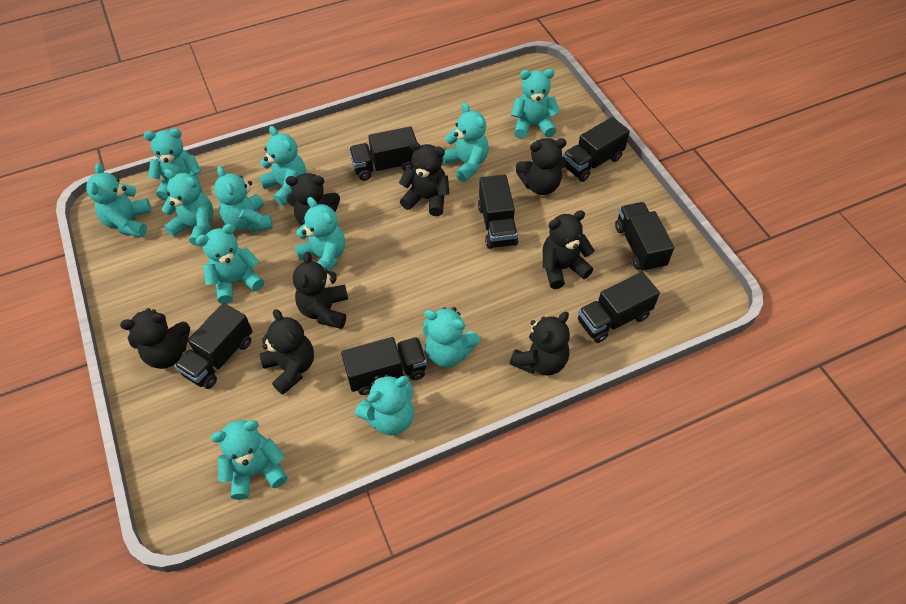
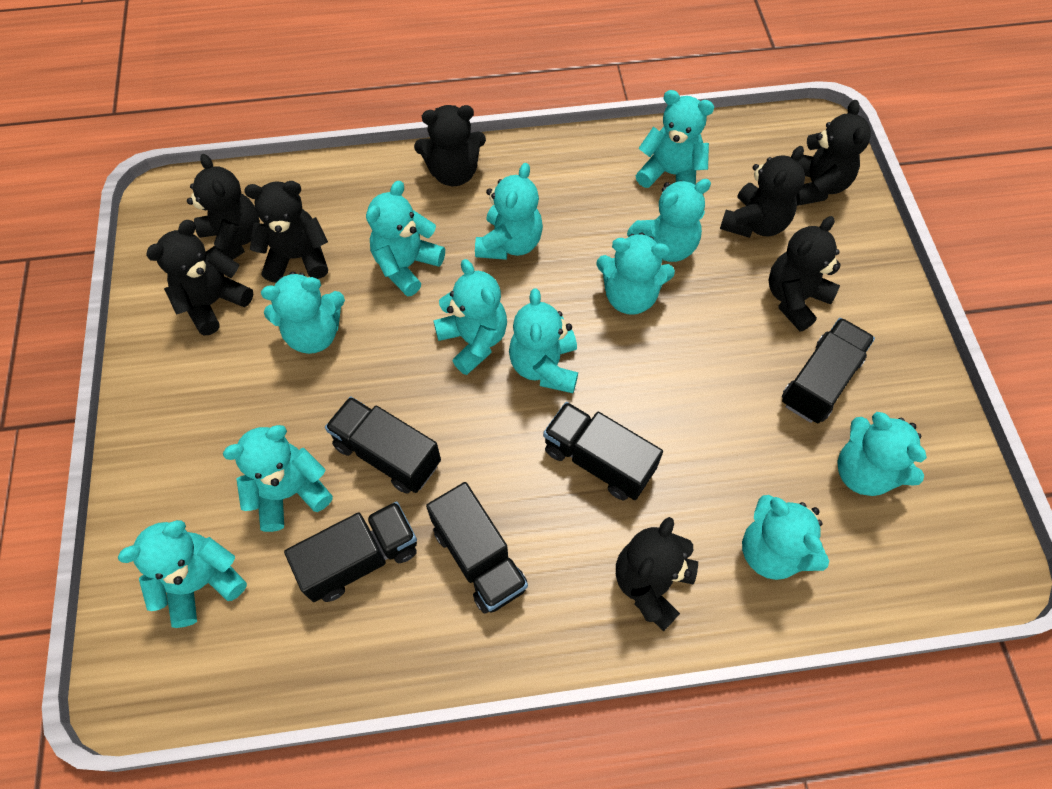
black truck: [174,303,253,389] [341,337,427,395] [349,126,417,181] [478,175,519,249] [563,117,630,182] [578,272,660,343] [615,202,674,272] = 7 -> [284,501,417,602] [325,396,441,494] [426,482,528,614] [543,402,663,500] [782,318,875,423] = 5

